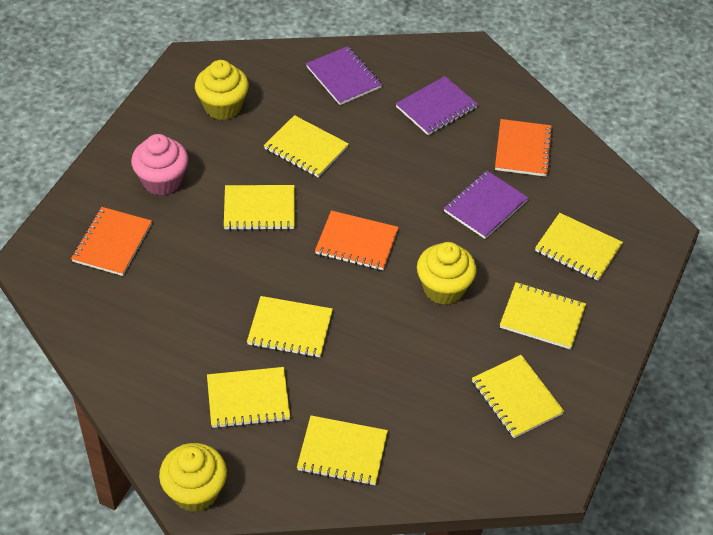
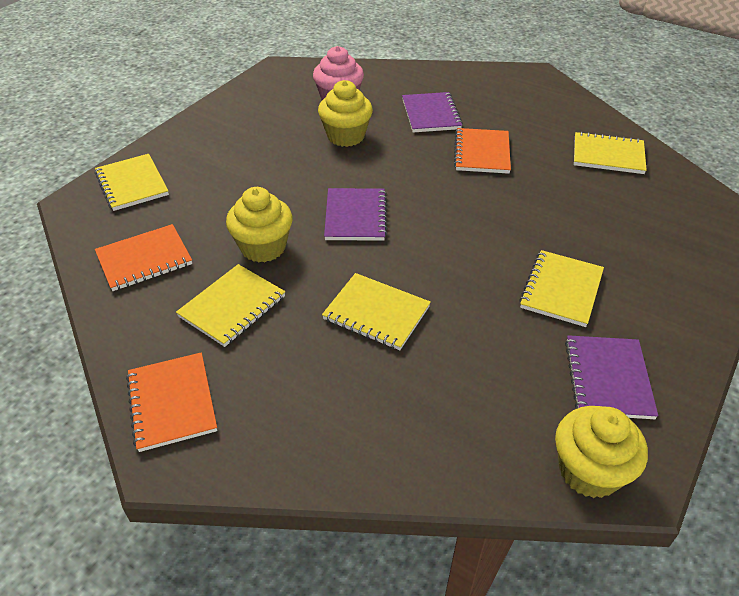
yellow notebook: [207,367,290,429] [224,185,295,230] [247,296,333,358] [264,115,349,178] [297,415,388,486] [472,355,564,438] [500,282,586,350] [535,213,623,281] = 8 -> [95,154,169,211] [176,264,285,347] [322,273,431,350] [519,250,604,327] [574,132,647,174] = 5

